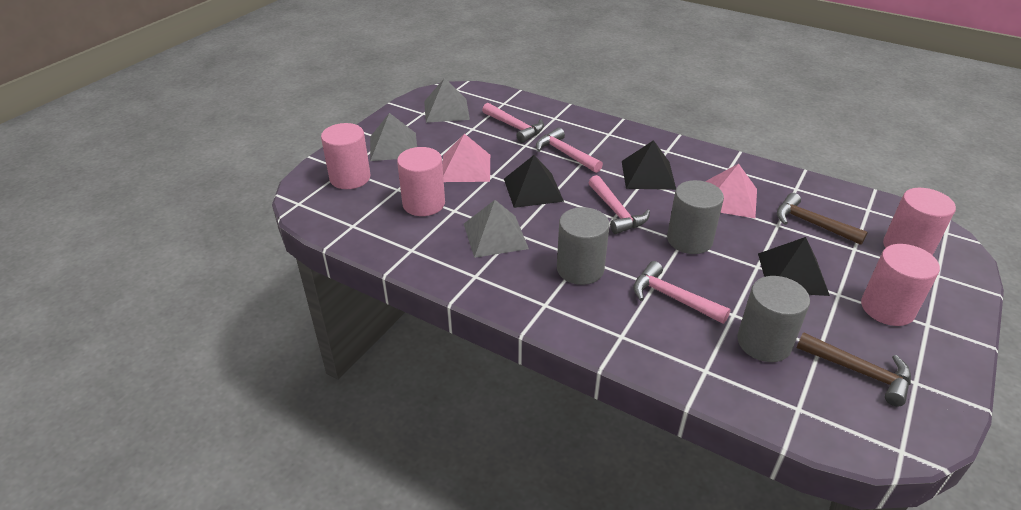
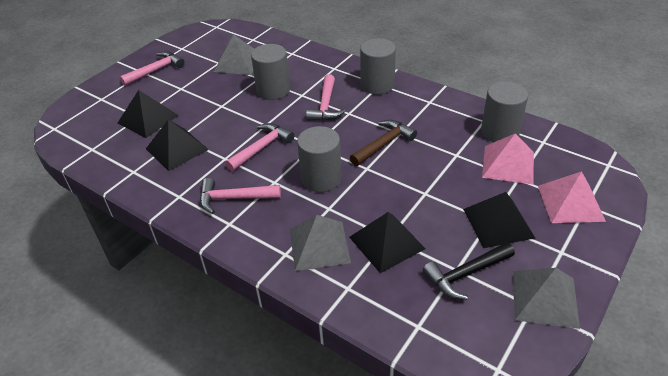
black hammer: none = 0 -> [423,242,515,300] = 1
black pyramid: [504,155,564,208] [622,140,676,190] [758,237,830,296] = 3 -> [118,90,179,138] [146,119,209,171] [349,212,426,273] [463,192,535,248] = 4
brown hammer: [777,193,868,245] [797,332,911,406] = 2 -> [350,120,417,166] = 1
grey cylinder: [557,207,610,285] [667,180,724,254] [737,276,810,362] = 3 -> [251,44,290,100] [297,126,342,192] [360,38,396,94] [481,82,528,142] = 4
pink cylinder: [321,123,371,189] [397,147,445,216] [861,244,940,326] [883,188,956,255] = 4 -> none = 0

